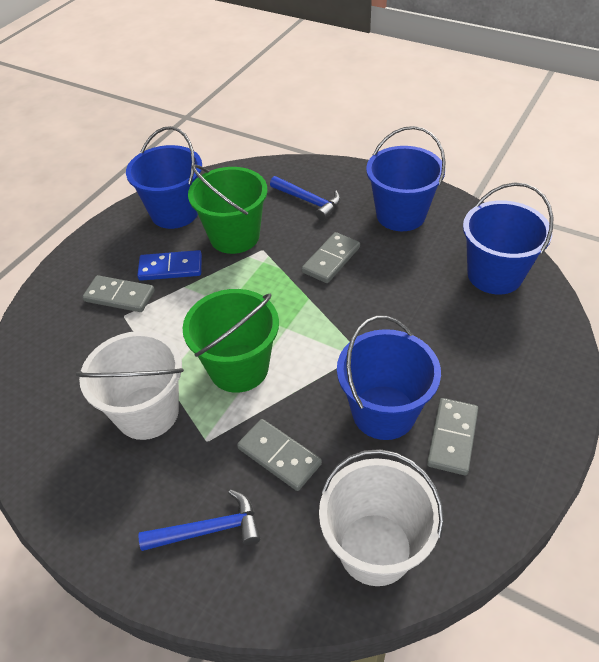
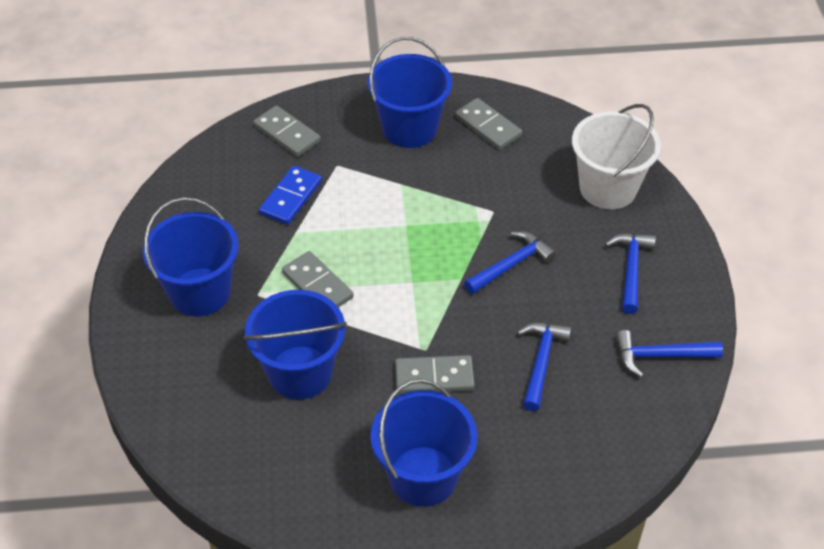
blue hammer: [138,489,260,551] [270,176,341,220] = 2 -> [464,231,556,294] [517,323,571,411] [605,233,656,314] [616,330,723,377] = 4
green bucket: [183,289,279,393] [188,164,268,254] = 2 -> none = 0
white bucket: [76,331,184,440] [319,449,444,586] = 2 -> [572,104,661,209] = 1

